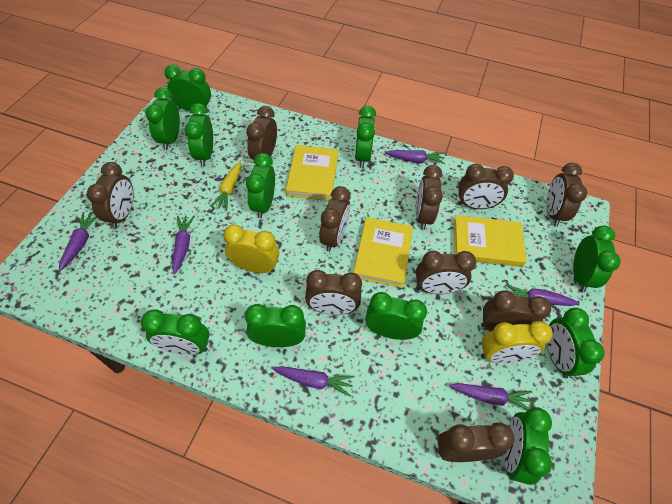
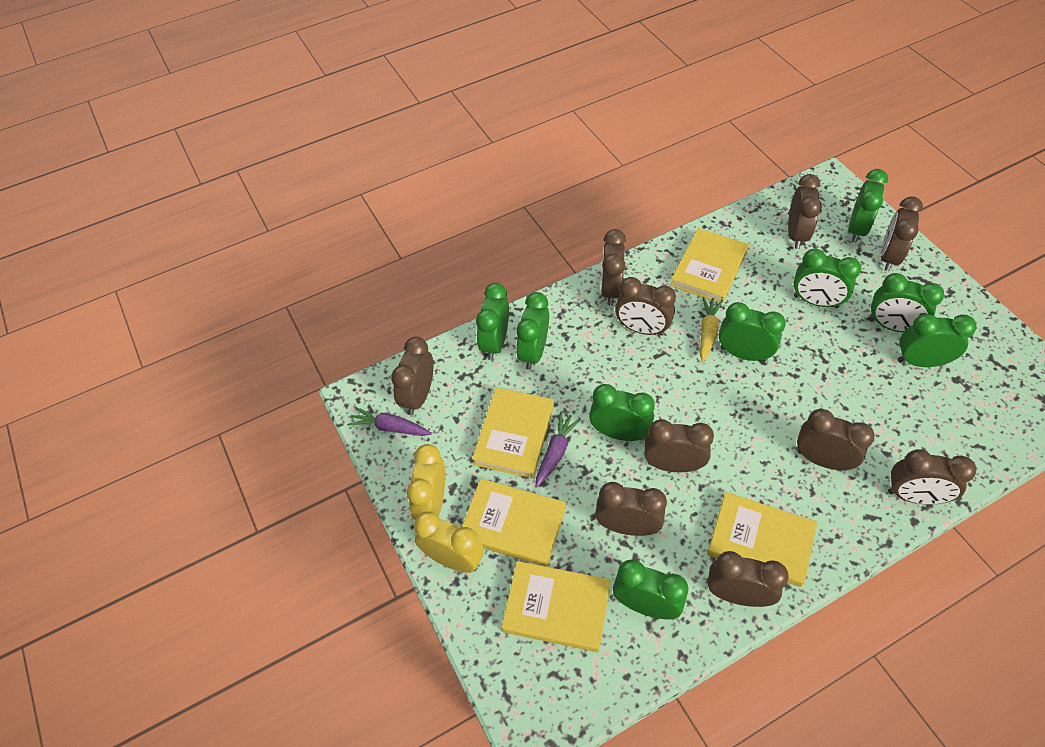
green clock: [141,309,210,355] [145,88,180,150] [165,65,211,112] [185,103,213,167] [245,304,306,347] [246,153,275,218] [355,106,376,168] [365,292,427,340] [504,407,552,485] [547,308,605,378] [573,225,621,292] = 11 -> [476,283,509,360] [516,292,549,370] [589,384,655,441] [613,559,689,619] [719,302,786,362] [794,249,861,308] [848,169,888,243] [870,273,944,332] [898,314,977,367] = 9
purple carrot: [59,212,97,271] [172,215,195,274] [273,366,355,397] [385,150,445,164] [449,383,533,410] [505,284,580,306] = 6 -> [347,407,432,436] [535,411,581,487] = 2
yellow book: [286,145,338,201] [353,217,413,288] [453,215,527,267] = 3 -> [462,479,566,567] [472,387,554,478] [502,561,611,652] [670,228,749,303] [707,492,818,587] = 5

